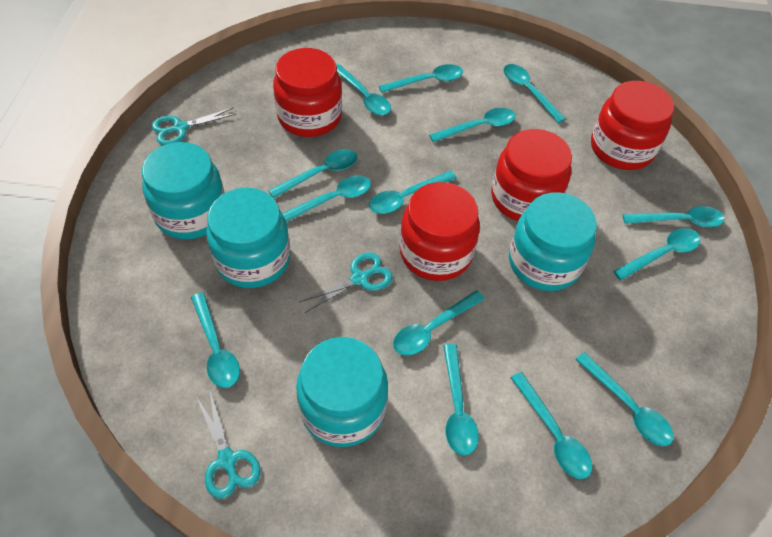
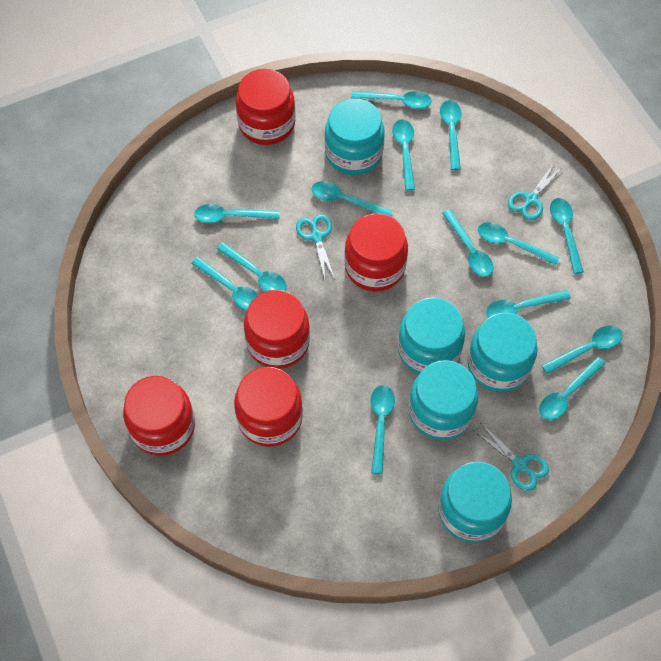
red jar: [273,48,342,137] [400,182,480,281] [491,129,572,221] [591,81,674,170] = 4 -> [123,376,195,456] [234,367,303,447] [236,69,296,145] [244,290,310,369] [344,213,408,292] = 5
turquoise jar: [142,142,225,239] [206,188,290,288] [296,337,388,447] [509,192,597,291] = 4 -> [325,98,384,175] [398,297,465,374] [409,360,478,440] [438,462,512,542] [467,313,538,392] = 5

